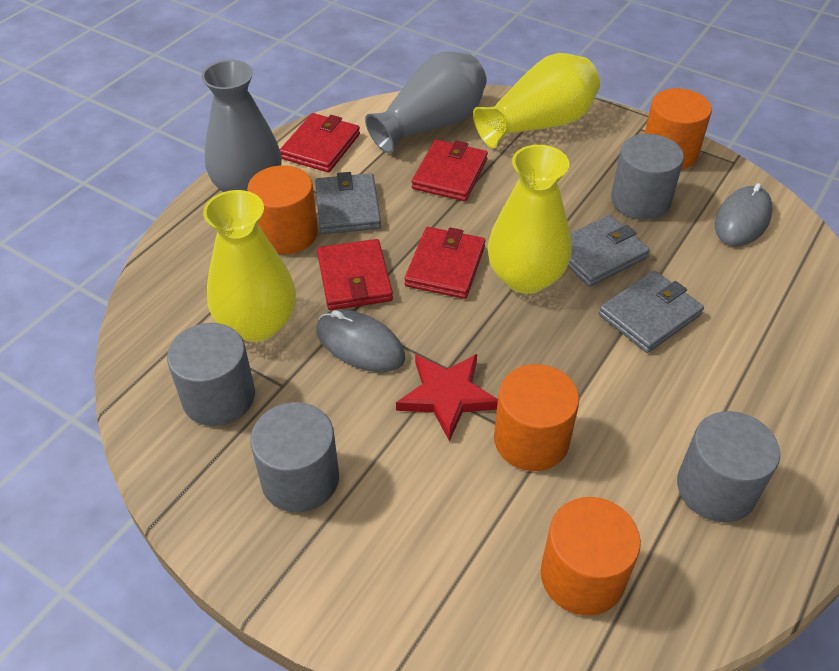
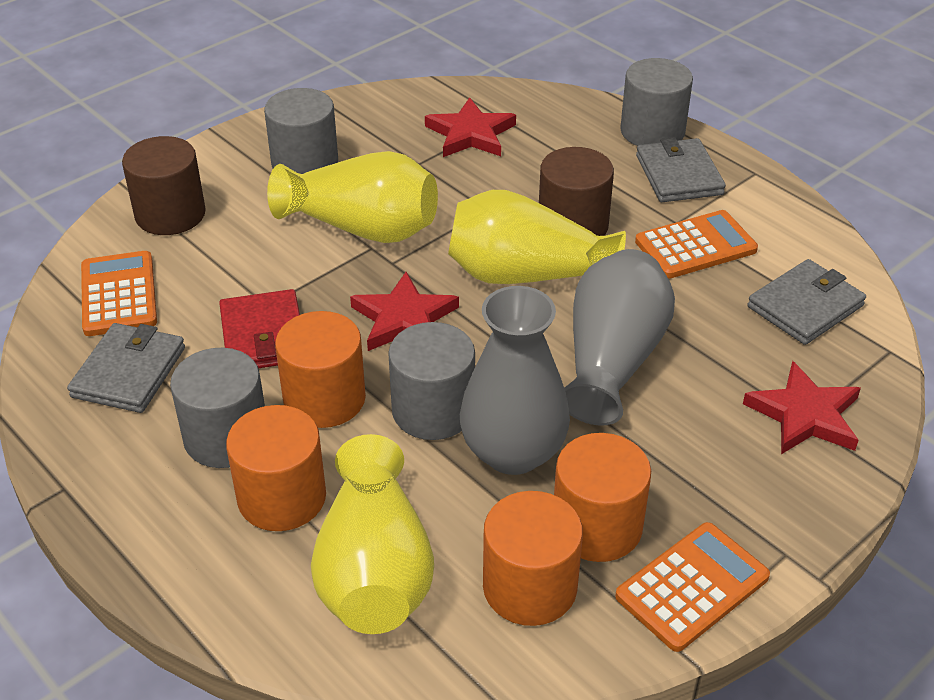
brown cylinder: none = 0 -> [122,136,206,235] [539,147,614,236] = 2
grey mouse: [316,310,405,372] [715,183,773,247] = 2 -> none = 0
orange calculator: none = 0 -> [81,251,157,336] [615,522,770,652] [635,210,758,279] = 3
red star: [396,354,498,442] = 1 -> [350,272,459,351] [425,97,516,157] [743,361,861,454] = 3
red wallet: [280,113,360,172] [317,239,393,310] [404,227,485,299] [412,140,488,201] = 4 -> [219,289,300,368] = 1

